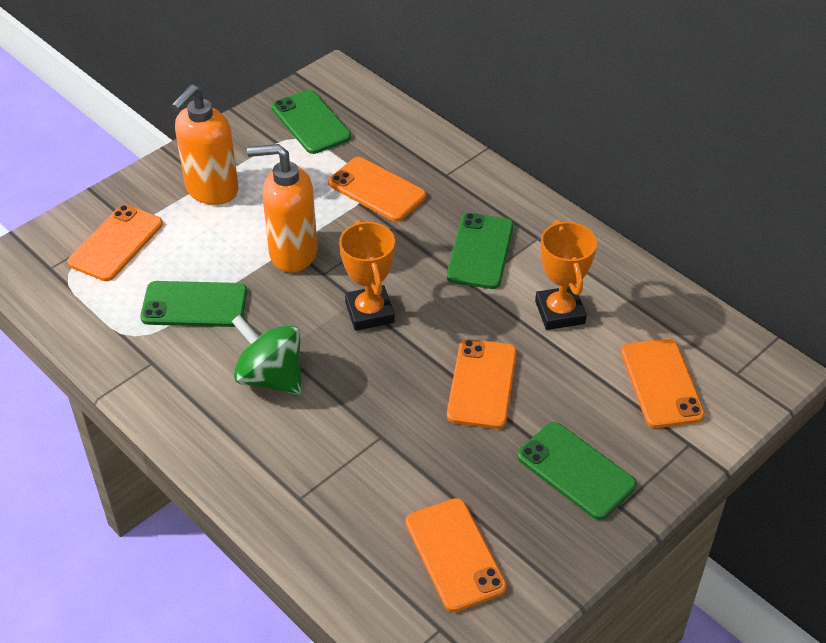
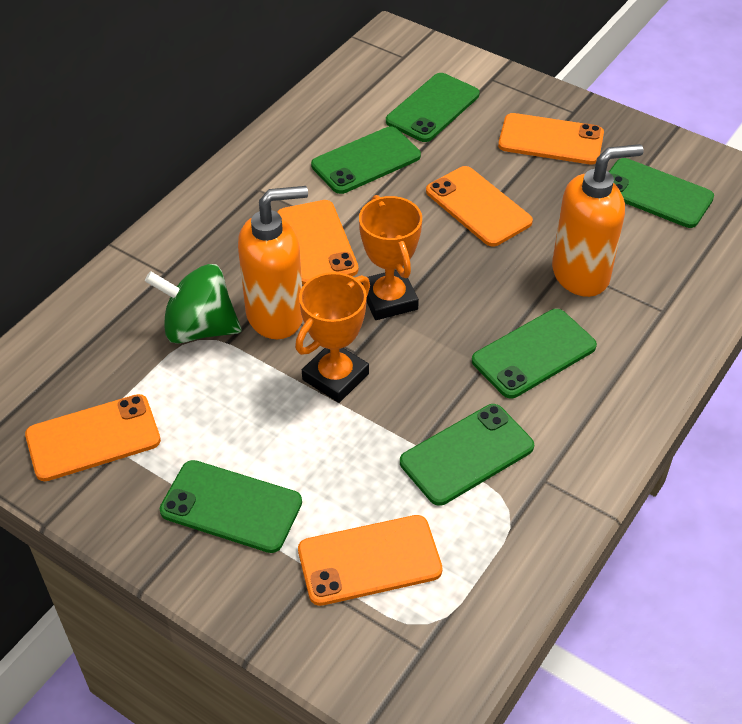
green phone: [140,281,247,327] [272,90,351,154] [447,213,514,289] [517,422,637,520] = 4 -> [159,460,302,553] [311,126,421,194] [386,73,480,142] [400,404,534,506] [472,309,597,398] [609,158,714,228] = 6

